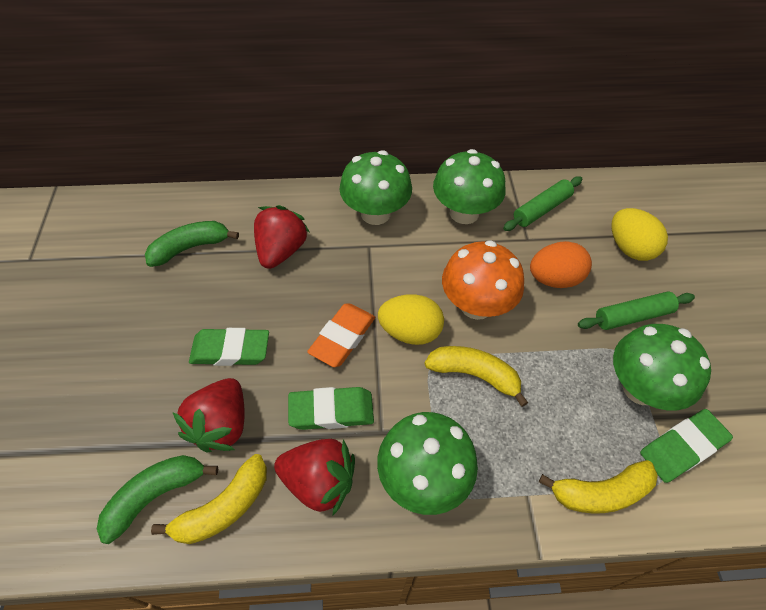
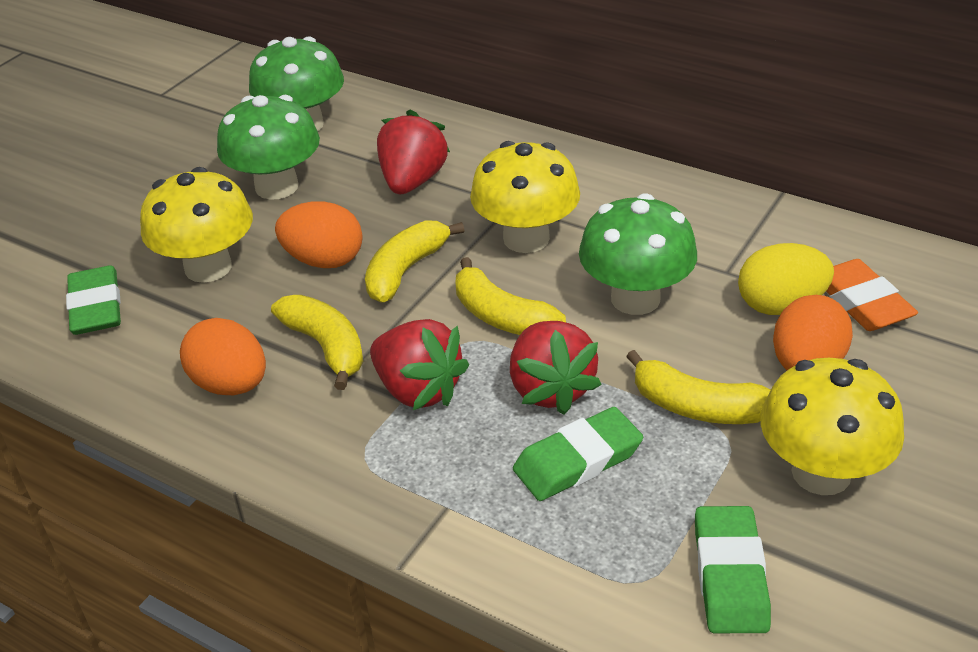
green banana: [97,455,218,544] [145,221,239,267] = 2 -> none = 0
green mushroom: [339,150,412,225] [377,412,478,515] [433,149,505,224] [613,324,711,410] = 4 -> [217,95,320,200] [249,36,344,131] [579,193,697,315] = 3
green rolling pin: [503,176,582,231] [578,292,695,330] = 2 -> none = 0
orange egg: [530,241,592,288] = 1 -> [180,318,266,395] [275,201,363,268] [773,295,853,370] = 3
orange mushroom: [442,240,524,320] = 1 -> none = 0
yellow banana: [151,454,267,544] [424,346,528,407] [539,460,658,513] = 3 -> [271,295,363,390] [365,220,465,302] [455,257,566,335] [626,350,770,424] = 4
yellow egg: [378,294,444,345] [611,208,668,261] = 2 -> [738,243,834,315] = 1
yellow mushroom: none = 0 -> [140,167,253,283] [470,141,580,253] [760,358,904,495] = 3

